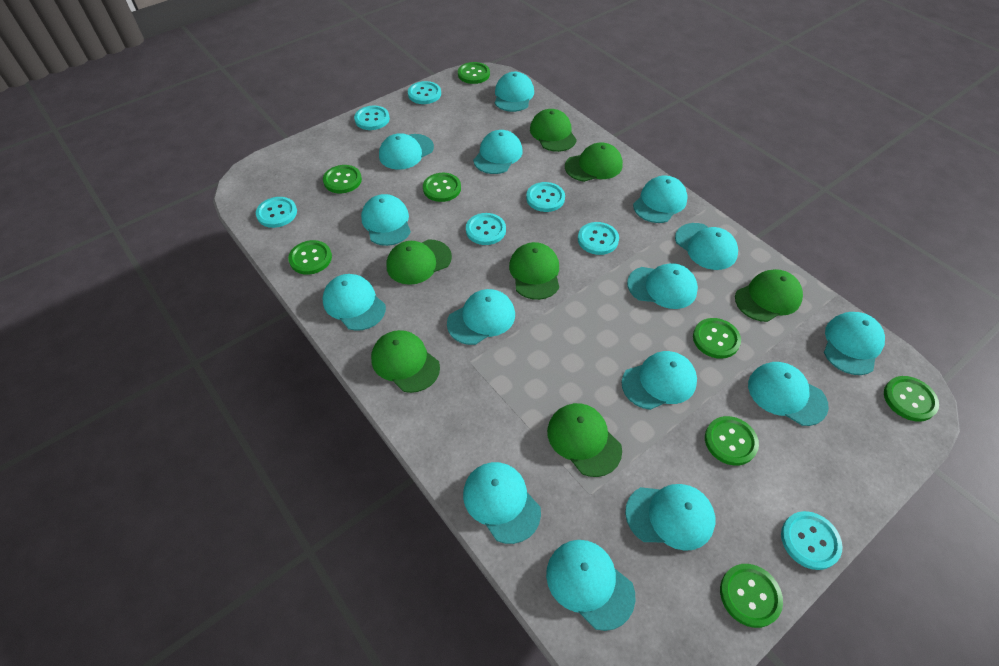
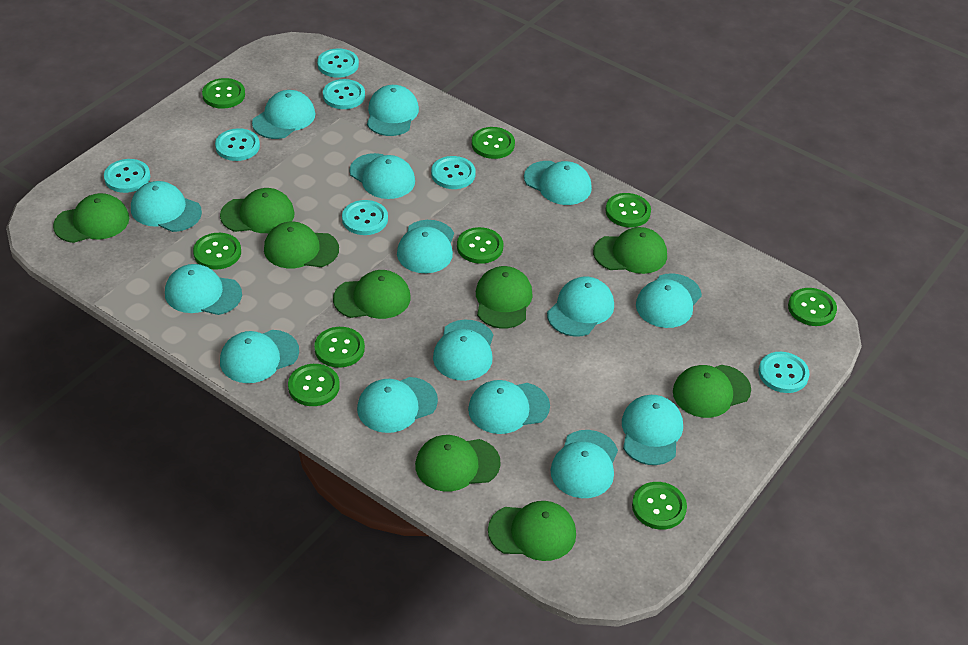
green button: [288,240,332,275] [323,165,362,193] [423,173,461,202] [458,62,490,84] [693,318,741,359] [705,416,759,466] [720,564,783,628] [884,376,939,422] = 8 -> [193,233,241,270] [202,78,245,109] [288,364,340,406] [314,327,365,368] [457,227,504,264] [472,127,515,159] [605,193,651,227] [632,482,687,530] [788,288,837,326] = 9
green cap: [371,330,440,393] [386,239,452,285] [509,242,559,300] [530,109,577,152] [547,403,622,477] [565,142,623,182] [735,269,803,322] = 7 -> [53,193,129,243] [220,188,295,233] [264,221,339,268] [333,270,411,319] [415,435,501,491] [476,266,533,328] [488,501,576,561] [593,227,667,274] [673,365,751,418] = 9

